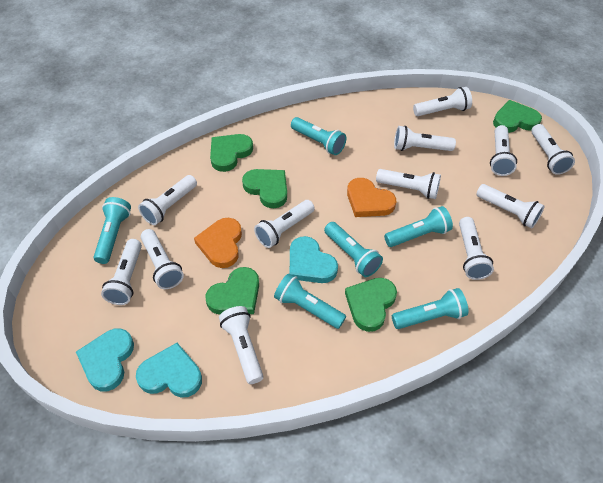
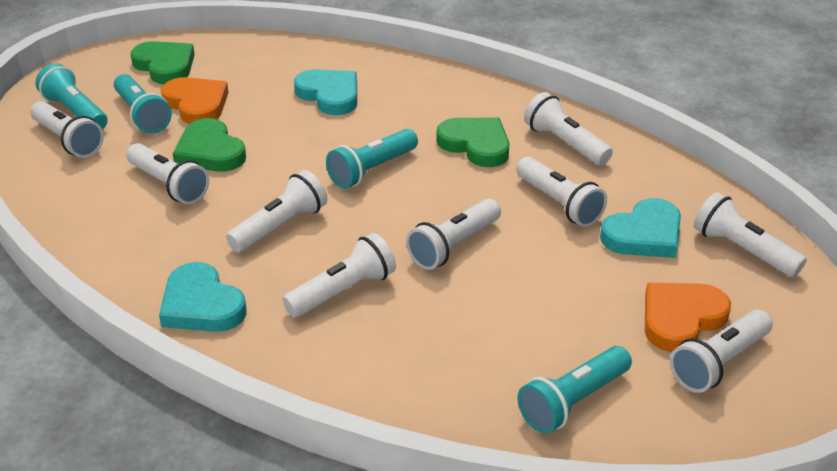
green heart: [205,267,259,315] [210,134,253,172] [242,169,287,208] [345,278,397,332] [493,100,542,133] = 5 -> [130,41,195,84] [173,118,246,172] [436,117,510,167] = 3
turquoise flashlight: [93,197,131,264] [274,274,346,329] [291,117,346,155] [324,222,383,277] [384,206,453,247] [392,288,468,329] = 6 -> [35,63,108,129] [114,74,172,134] [326,129,418,189] [518,346,632,434] = 4
white flashlight: [101,239,142,305] [138,175,197,225] [141,229,184,289] [219,306,263,384] [254,200,315,248] [376,169,441,199] [394,126,456,151] [413,87,472,116] [459,217,494,280] [476,184,545,228] [490,125,517,176] [531,124,575,175] = 12 -> [30,101,104,158] [126,143,209,204] [226,170,327,253] [283,233,396,318] [406,199,501,270] [516,157,607,227] [524,92,613,165] [670,310,773,393] [694,192,807,277] = 9

